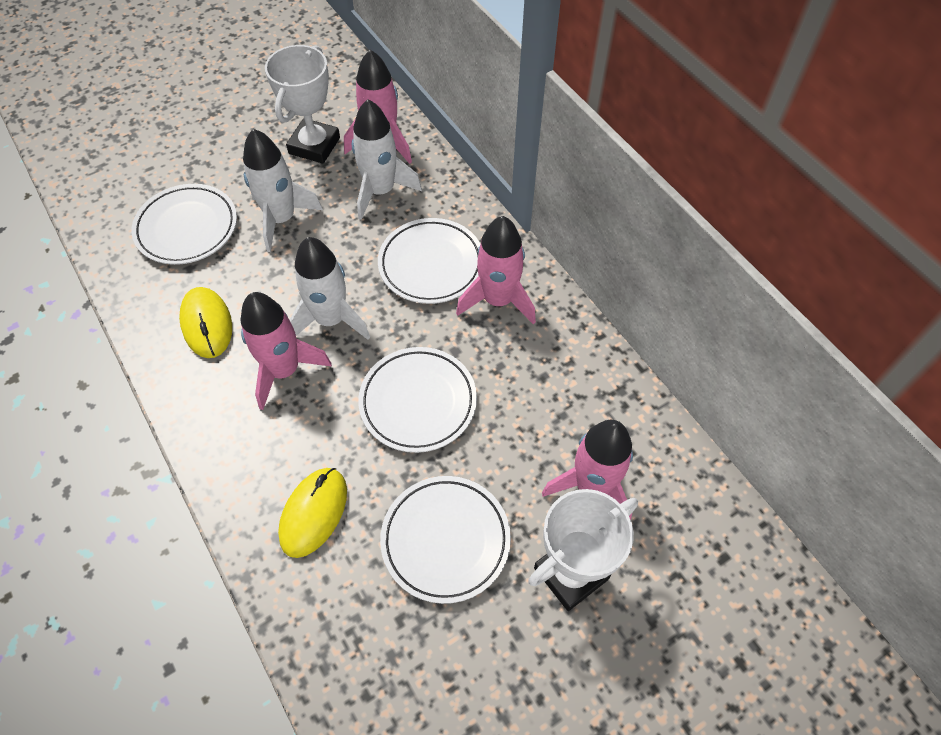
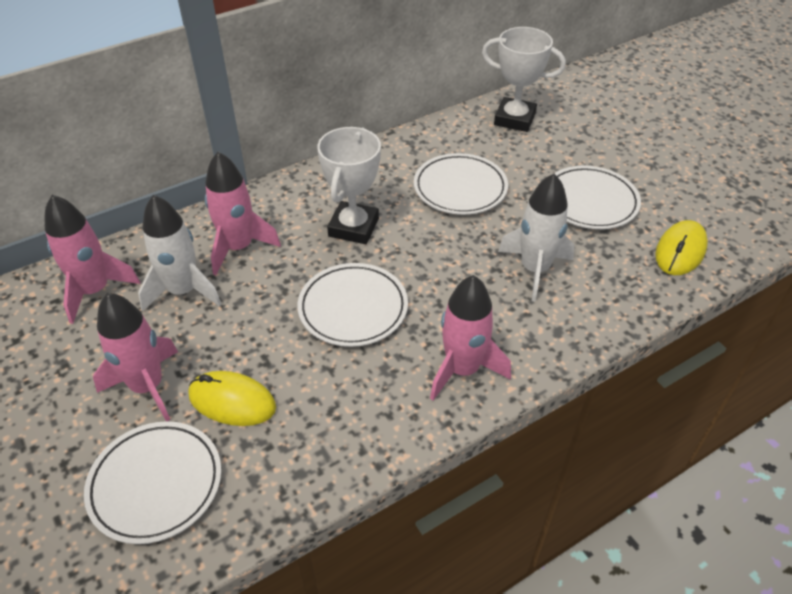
white rocket: [243,129,323,252] [289,237,370,340] [352,99,422,220] = 3 -> [138,195,221,311] [498,174,575,301] = 2

